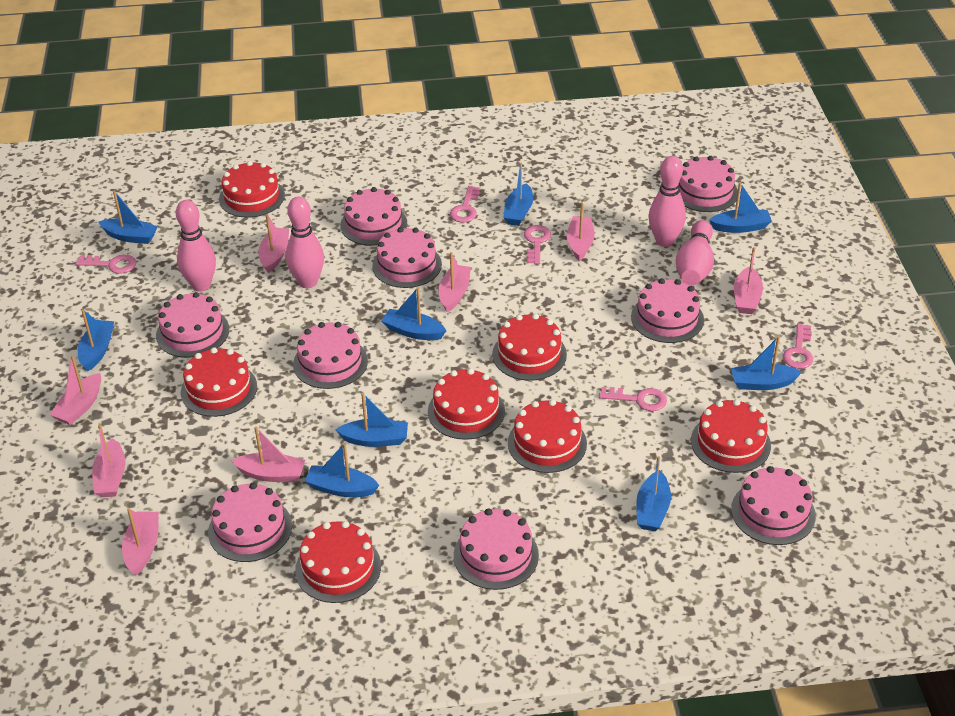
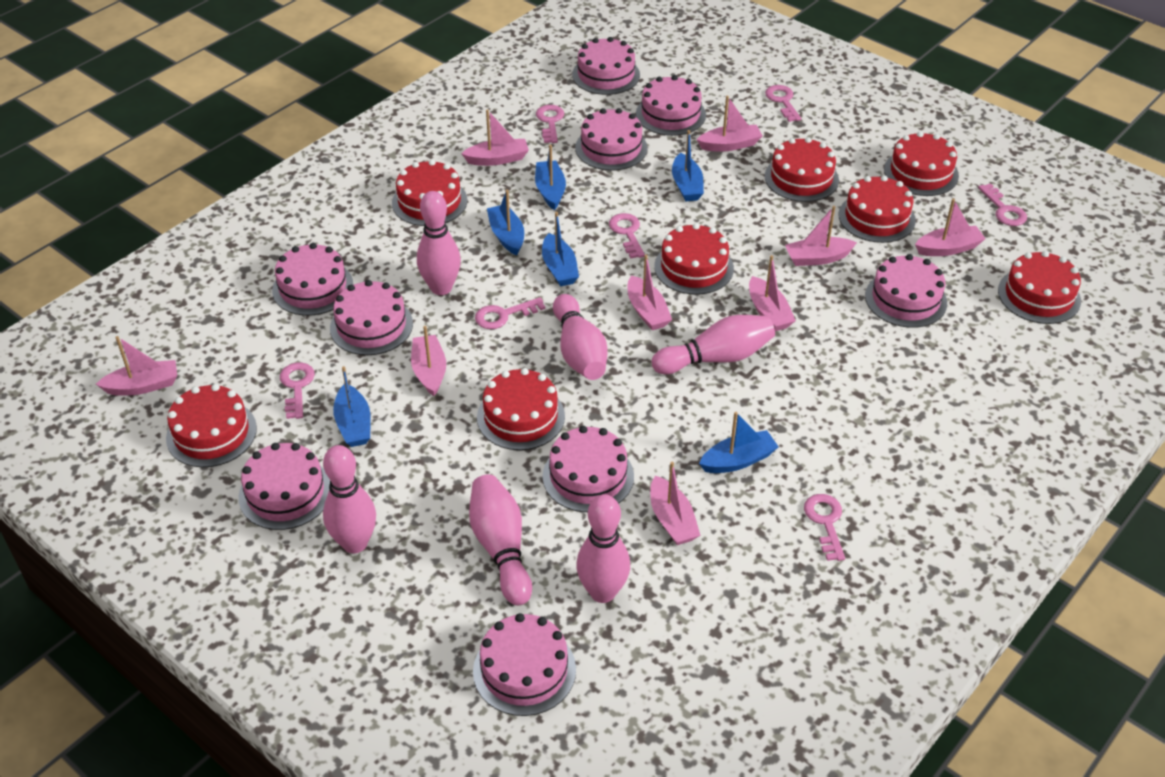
blue boat: [78,309,114,371] [99,190,158,244] [305,443,379,497] [335,393,408,447] [381,287,446,340] [503,163,533,226] [636,456,671,531] [709,182,772,233] [731,336,802,390] = 9 -> [333,366,371,447] [487,190,524,256] [535,145,566,210] [542,212,579,286] [672,130,704,202] [699,412,778,473] = 6
pink boat: [50,355,101,425] [92,424,126,497] [122,508,159,575] [231,426,305,482] [258,214,289,273] [439,252,471,312] [567,202,595,261] [734,247,763,314] = 8 -> [96,336,177,396] [411,326,446,396] [461,109,529,166] [628,254,672,330] [650,462,701,545] [697,96,763,151] [749,255,796,331] [785,206,857,266] [915,198,985,256] = 9
pink bowling pin: [176,200,216,292] [286,197,324,288] [649,156,686,247] [676,220,714,286] = 4 -> [323,445,376,553] [417,191,461,295] [469,474,532,605] [553,294,608,380] [576,495,630,603] [652,315,775,374] = 6
pink key: [76,255,136,274] [450,186,480,222] [524,225,551,264] [599,387,667,411] [783,323,813,369] = 5 -> [280,363,315,419] [475,297,545,329] [536,105,564,143] [609,213,645,258] [765,85,801,122] [804,494,845,561] [978,183,1027,226] = 7
red cake: [181,347,257,417] [219,161,285,218] [295,521,381,603] [428,368,505,440] [492,314,567,381] [508,399,587,473] [691,399,771,473] = 7 -> [166,384,257,467] [392,160,468,226] [477,368,565,450] [654,223,734,295] [765,137,839,202] [839,175,916,243] [884,131,959,196] [998,251,1081,324] = 8

